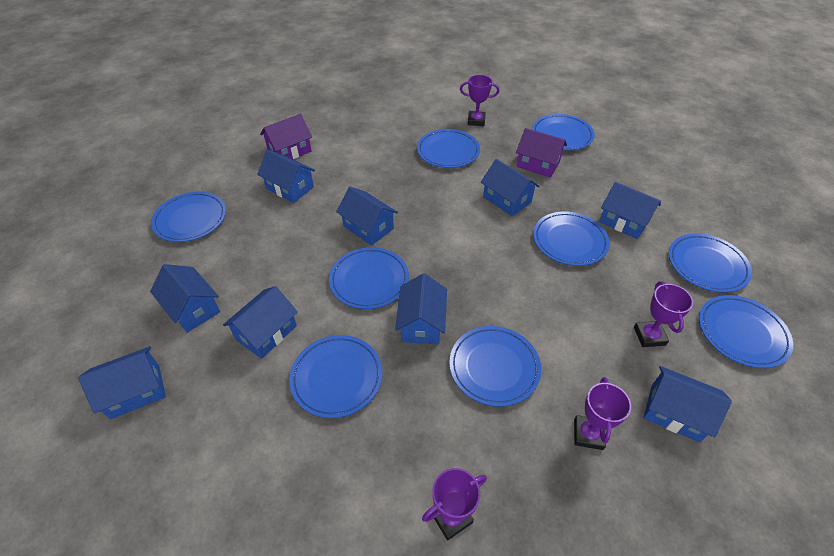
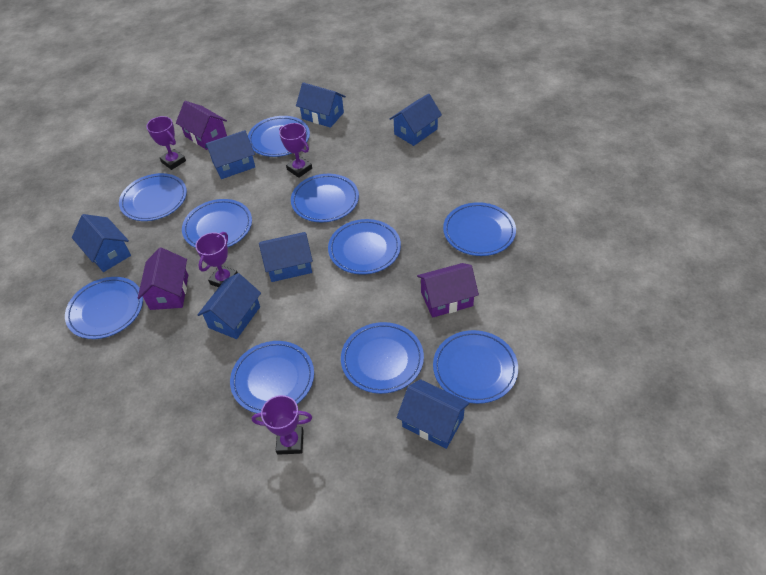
blue house: [78,346,166,419] [150,264,220,333] [223,286,298,359] [257,150,315,203] [336,187,398,246] [395,273,447,344] [481,159,539,216] [599,182,661,239] [644,366,732,443] = 9 -> [72,214,131,272] [198,273,261,339] [205,130,255,179] [259,232,313,282] [296,82,346,128] [390,94,442,146] [397,379,470,449] = 7
blue plate: [151,192,226,242] [289,335,383,418] [329,247,409,309] [417,129,480,168] [449,326,541,407] [532,114,595,150] [533,211,610,266] [669,233,752,293] [699,295,793,368] = 9 -> [65,277,143,339] [119,173,187,221] [182,199,252,248] [230,341,314,413] [248,116,310,157] [291,174,359,222] [328,219,401,274] [341,322,424,394] [433,330,518,404] [443,202,516,256] = 10
purple house: [260,114,312,159] [516,128,567,178] = 2 -> [138,247,188,310] [176,101,227,150] [417,263,479,318] = 3

